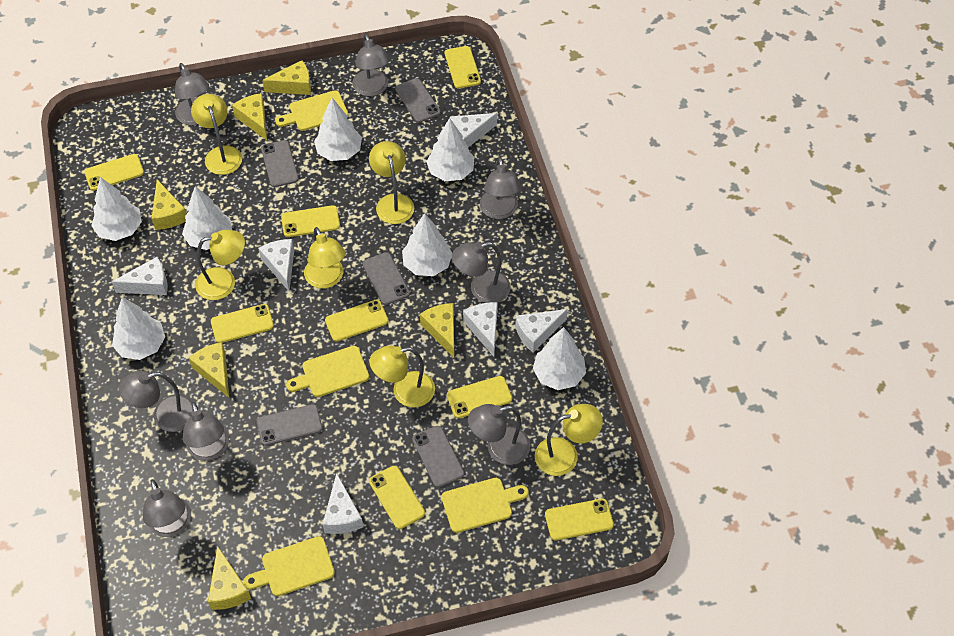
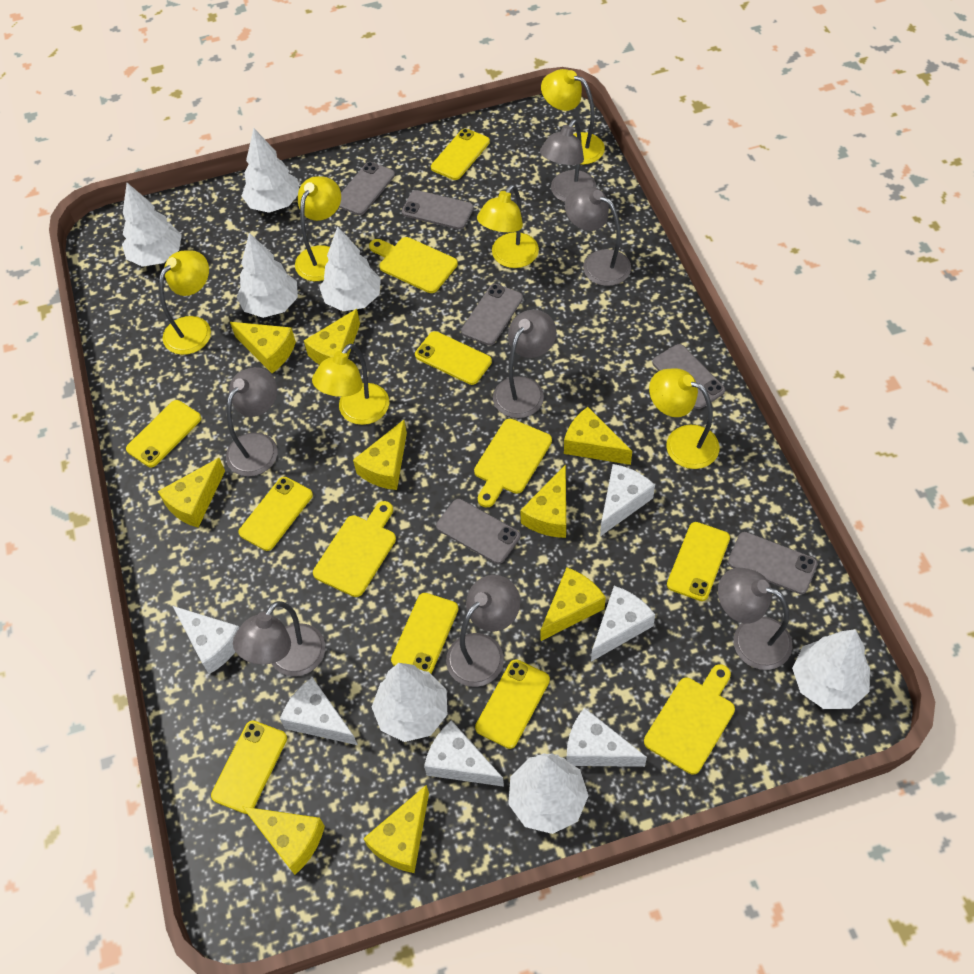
grey lamp: [119,371,194,432] [143,479,191,537] [175,63,209,125] [183,402,229,461] [352,34,390,96] [452,242,511,303] [468,404,531,465] [480,157,521,219] = 8 -> [226,367,277,476] [233,601,325,676] [446,575,520,687] [493,310,556,418] [540,119,596,202] [565,187,631,286] [718,568,793,670] = 7
grey phone: [257,404,322,446] [261,140,299,187] [363,252,410,305] [395,78,441,123] [412,426,464,487] = 5 -> [339,162,395,215] [402,190,474,230] [436,499,520,564] [461,284,523,346] [652,344,725,409] [728,532,817,594] = 6
yellow cheese: [152,180,187,230] [189,342,229,397] [208,546,251,610] [232,93,267,140] [262,60,311,95] [420,303,454,357] = 6 -> [158,458,225,528] [230,322,296,373] [242,807,325,875] [304,309,360,365] [353,420,407,490] [363,785,429,873] [520,464,566,538] [540,567,606,641] [564,407,632,465] = 9

